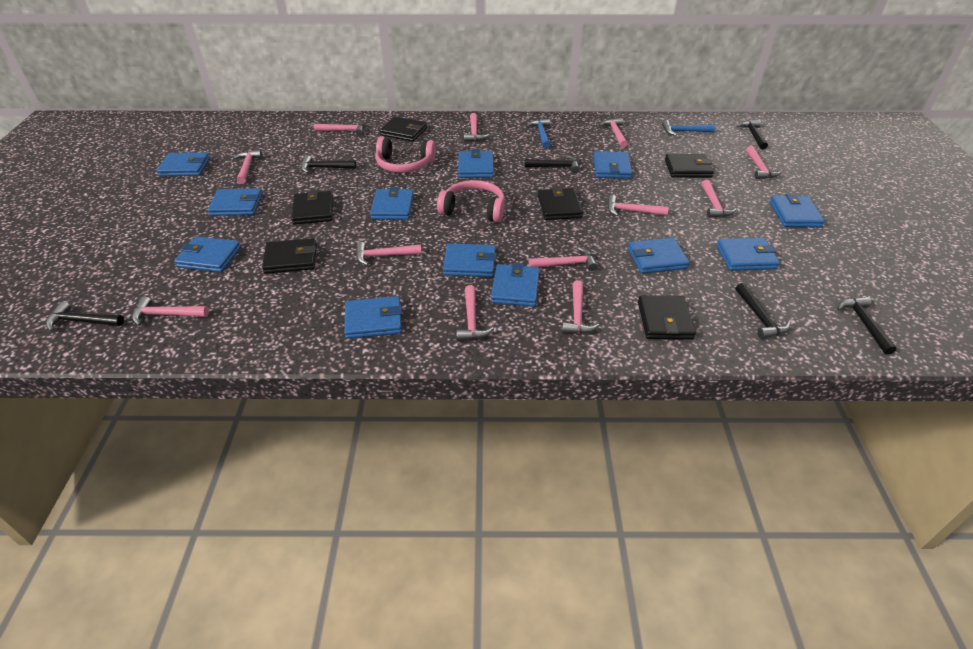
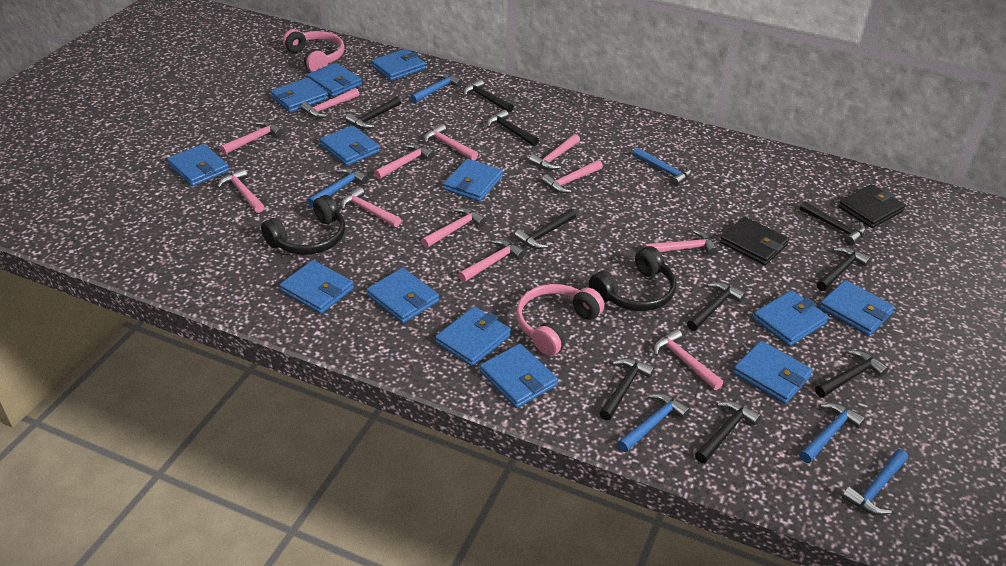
black hammer: [46,302,124,332] [301,155,356,173] [524,155,580,173] [735,283,790,339] [736,120,768,150] [837,297,897,355] = 6 -> [345,96,401,129] [463,79,514,113] [487,110,539,146] [514,209,576,249] [599,358,655,420] [687,282,746,331] [695,401,761,463] [800,201,866,246] [815,350,889,398] [817,247,871,291] = 10
black headphones: none = 0 -> [261,195,345,255] [589,246,676,311] = 2
black wallet: [262,238,317,274] [291,190,333,225] [380,116,427,142] [538,186,583,220] [638,295,696,340] [665,154,714,178] = 6 -> [720,217,789,265] [838,184,906,228] = 2
blue hammer: [526,119,550,148] [662,120,715,136] = 2 -> [307,168,369,208] [410,73,462,103] [618,393,690,452] [633,148,692,186] [799,403,866,463] [842,449,908,515] = 6
blue wallet: [157,152,210,176] [174,236,241,272] [207,188,262,216] [344,296,402,339] [370,187,414,220] [443,243,496,277] [458,149,494,178] [491,263,540,307] [593,151,632,179] [628,238,690,274] [717,238,780,271] [770,194,825,227] = 12 -> [167,144,229,186] [270,77,328,113] [280,260,354,314] [307,63,362,97] [320,125,380,166] [366,268,439,323] [371,49,426,81] [435,307,511,367] [443,159,503,201] [480,344,558,408] [733,341,813,404] [753,290,829,346] [819,280,895,336] = 13

